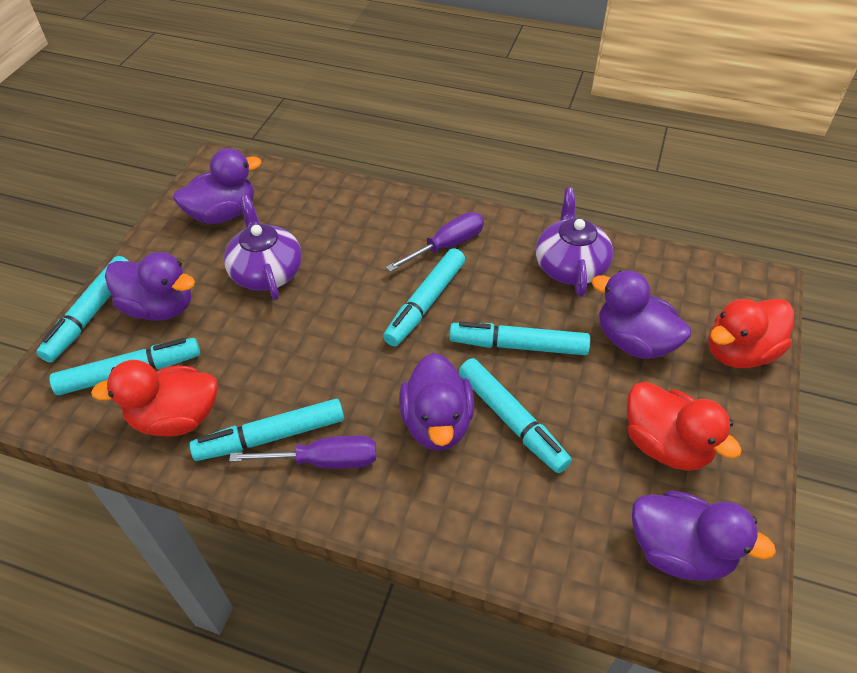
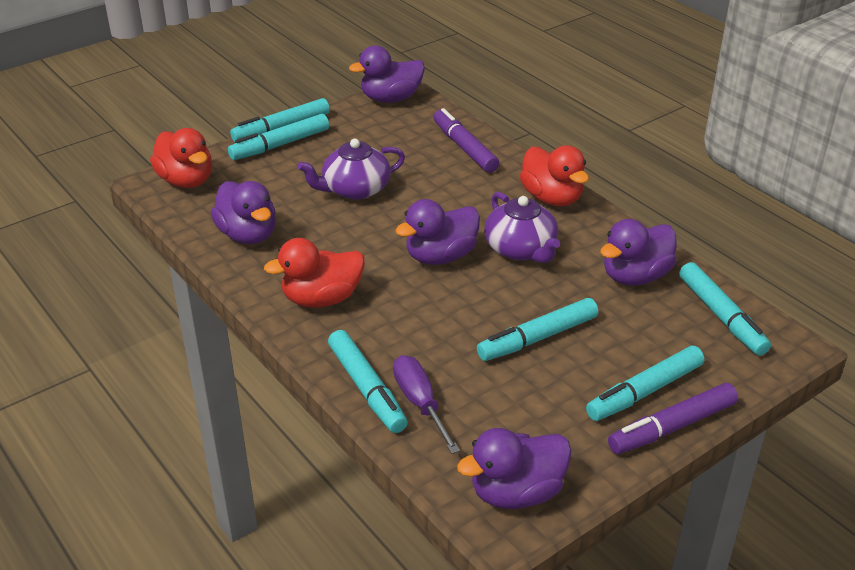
purple marker: none = 0 -> [434,108,499,173] [608,383,738,454] = 2
purple screwdriver: [229,435,376,469] [386,212,484,272] = 2 -> [393,355,460,454] = 1

